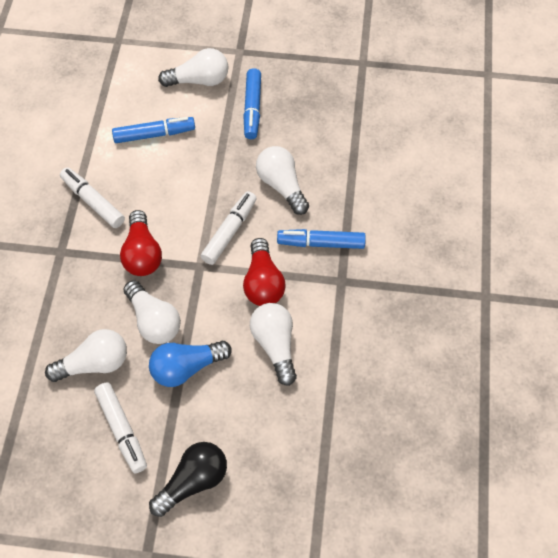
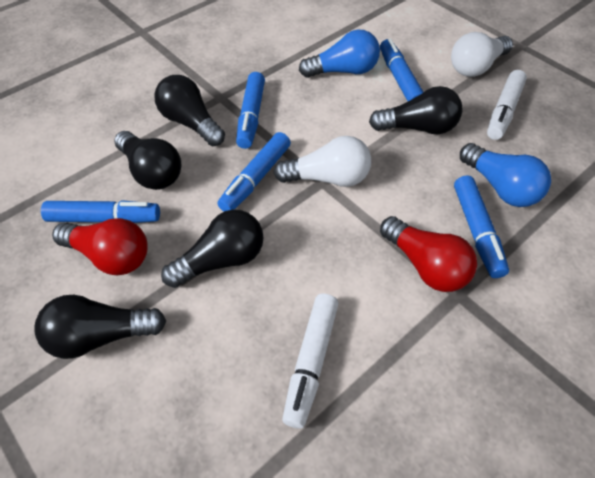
black light bulb: [149,442,227,517] = 1 -> [34,295,166,359] [114,131,181,190] [155,75,225,146] [161,209,264,288] [369,86,462,134] = 5
blue light bulb: [149,341,232,387] = 1 -> [299,30,380,78] [460,143,551,207] = 2
blue marker: [112,117,195,143] [243,68,261,139] [277,229,366,249] = 3 -> [41,200,160,223] [217,132,291,211] [236,72,265,149] [380,39,423,101] [454,176,509,278] = 5
white light bulb: [45,329,127,382] [124,280,181,344] [158,48,228,87] [250,303,297,386] [256,146,309,215] = 5 -> [274,136,371,187] [451,32,513,77] = 2
white marker: [60,167,125,228] [94,382,147,473] [201,191,257,265] = 3 -> [282,293,338,429] [487,70,527,140] = 2

